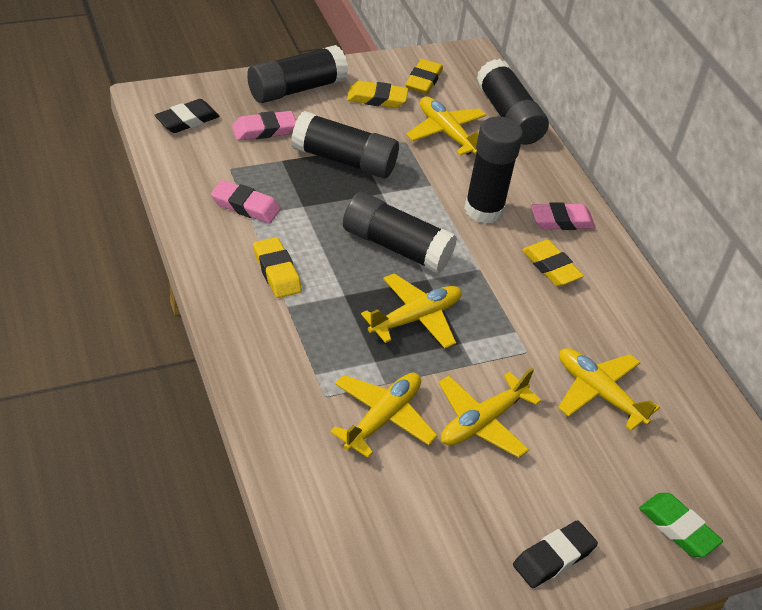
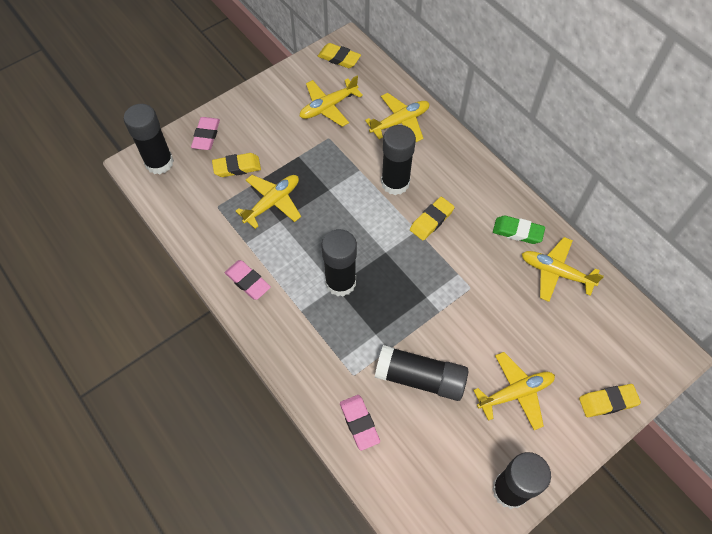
black eraser: [155,99,219,133] [513,520,598,588] = 2 -> none = 0

